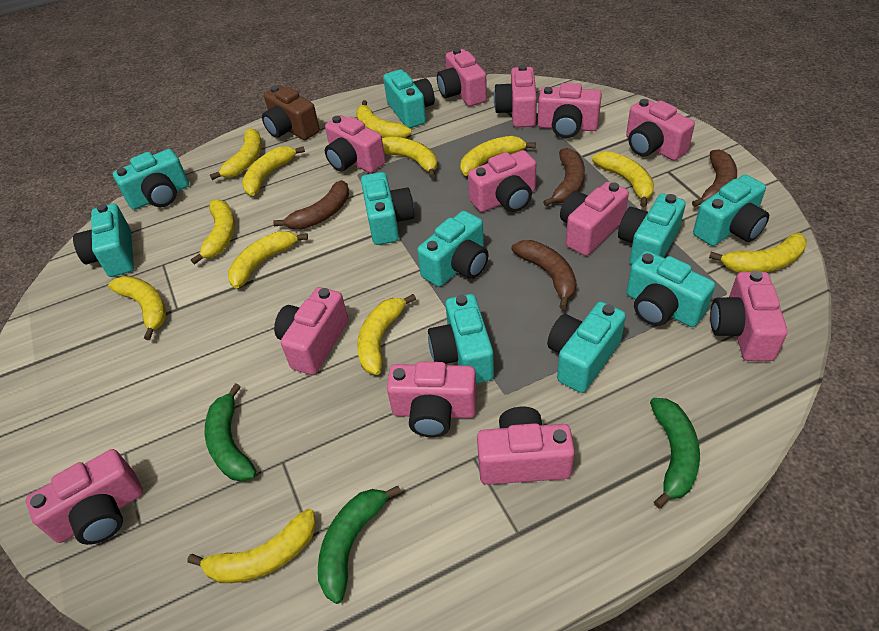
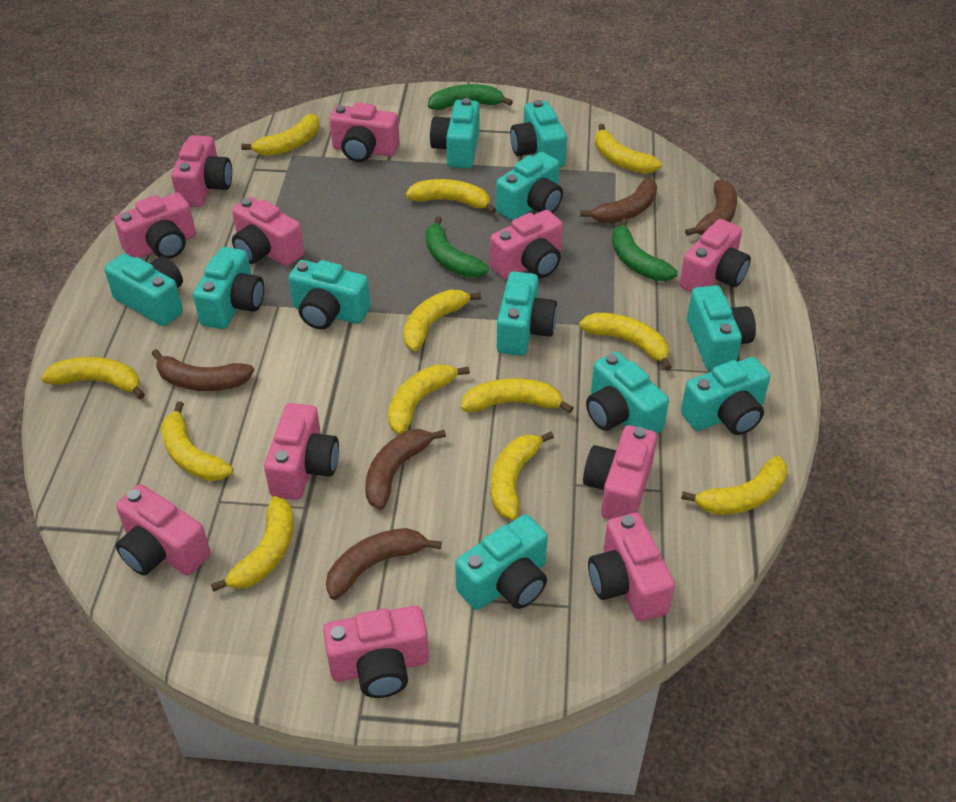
brown banana: [273,180,349,230] [511,240,576,310] [543,148,585,206] [692,149,737,207] = 4 -> [152,349,254,391] [326,528,442,600] [365,429,446,510] [580,178,657,223] [685,180,737,236] = 5
brown camera: [262,85,320,140] = 1 -> none = 0
pink camera: [26,449,143,545] [274,287,348,375] [325,115,386,173] [387,361,477,437] [437,48,487,106] [468,150,536,212] [477,407,575,485] [494,65,537,128] [538,83,602,138] [560,182,629,256] [626,99,695,161] [710,271,788,361] = 12 -> [114,192,196,259] [116,484,210,576] [171,135,232,207] [232,197,304,266] [264,403,339,500] [323,605,429,698] [330,102,400,162] [490,210,563,279] [583,425,657,520] [588,513,675,621] [680,219,751,292] = 11
turquoise camera: [73,204,134,277] [113,149,189,210] [361,172,414,245] [383,69,435,128] [417,211,489,287] [428,294,494,383] [547,302,626,393] [618,194,686,265] [626,251,715,327] [693,174,769,246] = 10 -> [104,253,183,326] [193,247,264,329] [289,260,371,329] [430,98,480,168] [455,514,548,610] [496,152,563,221] [497,271,557,356] [510,100,567,168] [586,352,669,434] [681,357,770,435] [687,285,756,371] = 11

